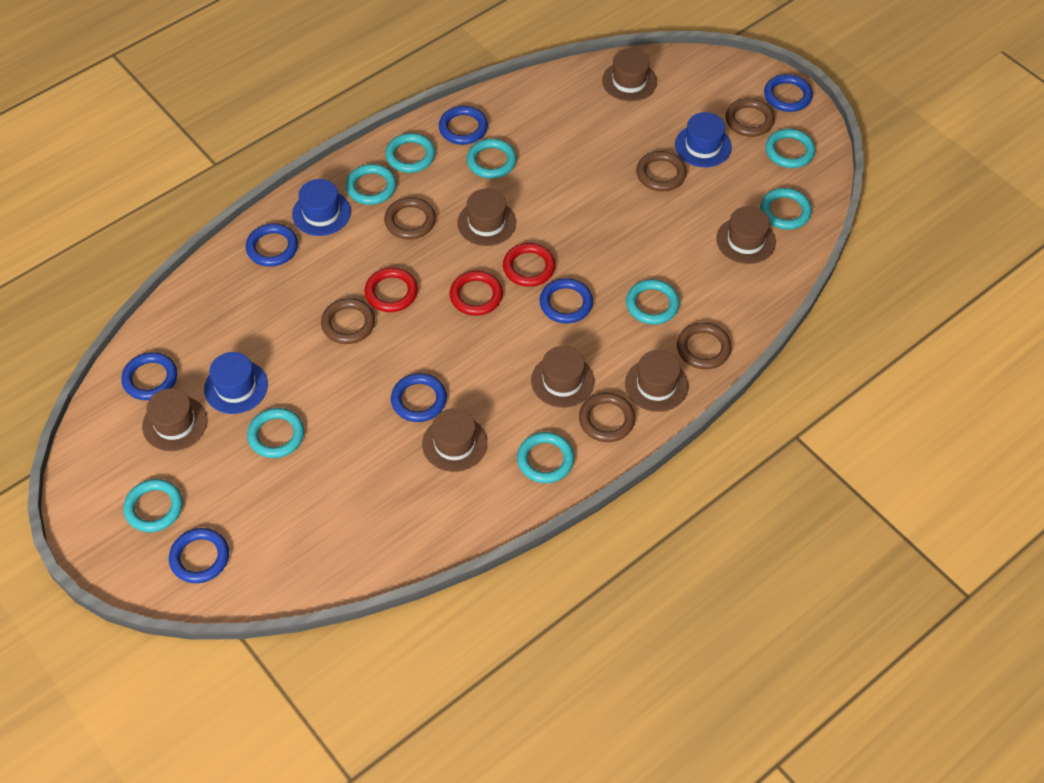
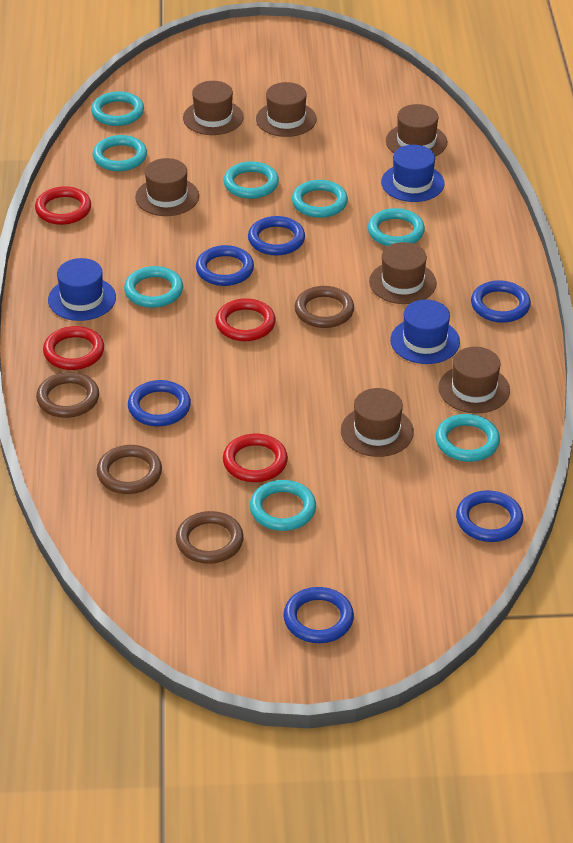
blue ring: [121,352,177,400] [169,528,229,583] [246,224,298,267] [391,373,447,422] [439,106,488,145] [540,278,593,323] [764,74,813,112] = 7 -> [128,380,191,426] [196,245,254,286] [248,216,305,255] [283,587,354,643] [456,490,523,542] [471,280,531,323] = 6
brown ring: [321,298,375,344] [384,197,436,240] [579,393,635,442] [636,151,687,191] [677,322,732,369] [725,98,775,137] = 6 -> [36,372,99,418] [97,445,162,494] [176,511,244,564] [294,286,354,328] = 4
red ring: [364,267,418,312] [449,271,503,316] [503,243,555,287] = 3 -> [35,186,91,225] [43,326,104,370] [215,298,276,341] [223,433,288,482] = 4
turquoise ring: [123,479,183,532] [247,408,304,458] [346,164,396,205] [385,133,435,173] [467,139,517,179] [517,432,574,483] [626,279,680,325] [760,188,812,230] [765,129,815,168] = 9 -> [91,91,144,126] [93,135,147,171] [124,266,183,308] [223,161,279,199] [250,480,316,531] [292,180,348,218] [368,208,425,246] [436,414,500,462] = 8

